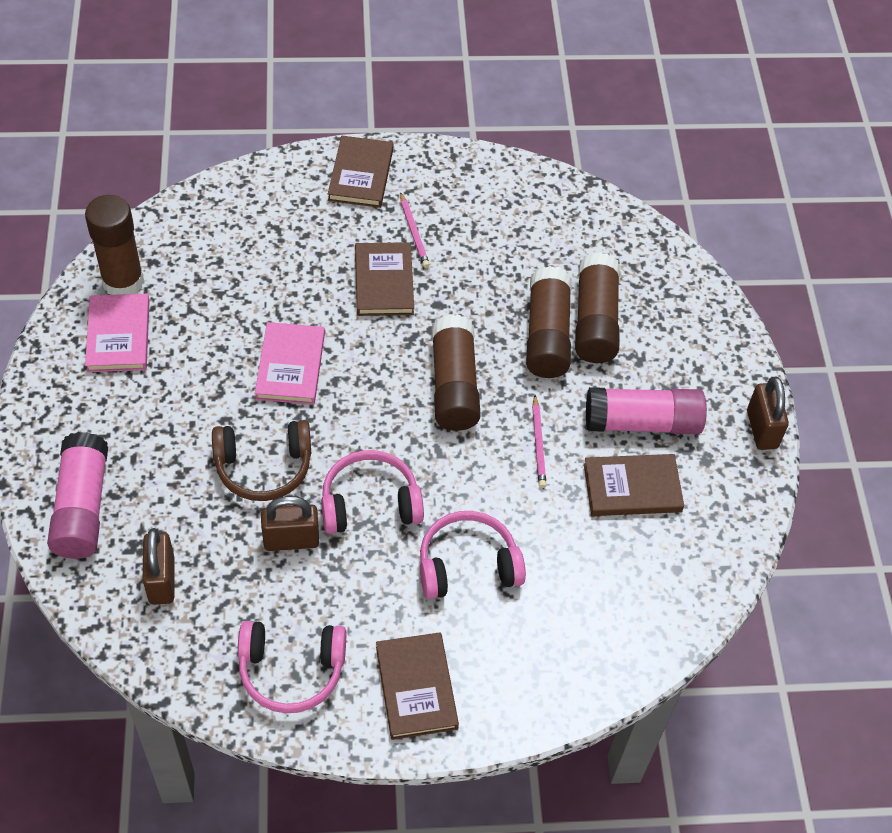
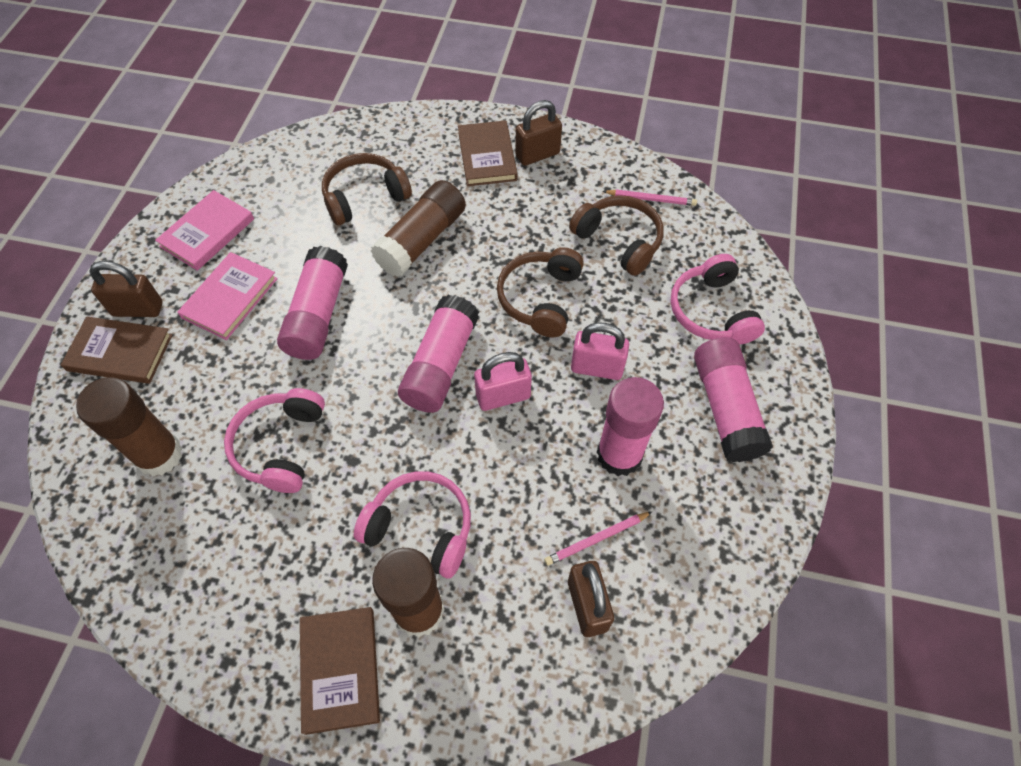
brown book: [328,136,393,208] [355,242,414,316] [376,632,459,740] [584,454,684,516] = 4 -> [61,317,173,384] [300,607,380,735] [458,120,517,186] = 3
brown glue stick: [85,195,144,295] [431,314,481,431] [526,266,572,378] [575,252,620,363] = 4 -> [76,377,183,476] [371,180,466,277] [372,548,445,637] = 3
brown headphones: [212,420,311,501] = 1 -> [322,153,412,226] [497,247,584,337] [569,195,664,276] = 3
pink glue stick: [47,432,108,559] [586,387,707,434] = 2 -> [277,246,348,360] [398,295,479,413] [597,377,664,476] [694,337,773,462] = 4
pink padlock: none = 0 -> [474,352,532,411] [571,322,629,380] = 2

